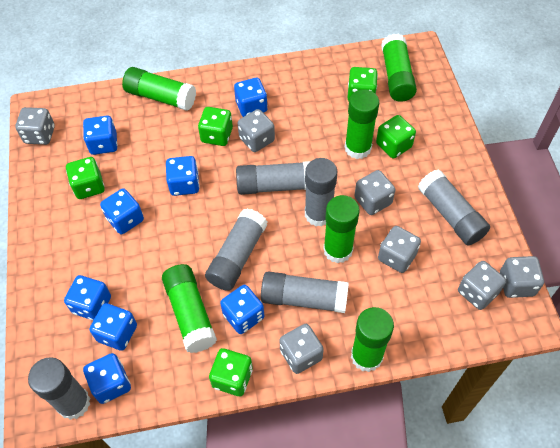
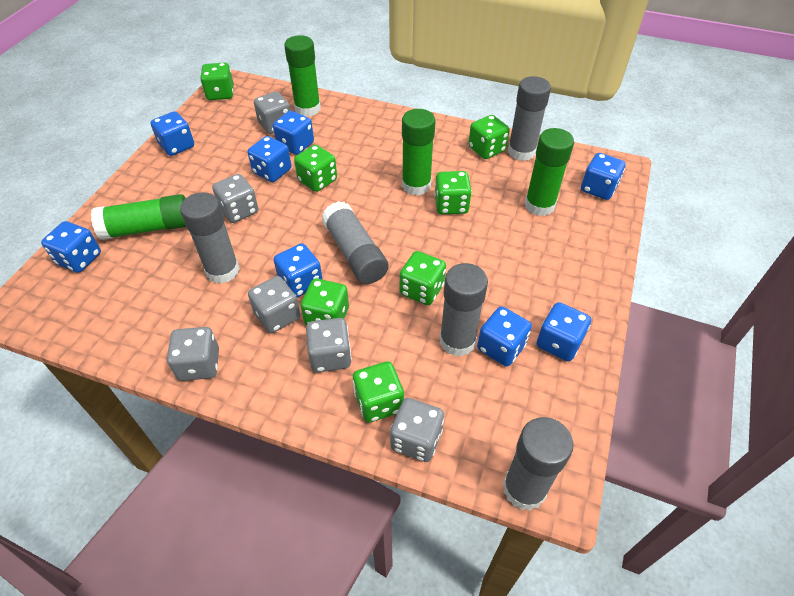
green dice: [66,157,105,199] [198,107,233,146] [209,348,253,396] [347,67,378,101] [376,115,416,158] = 5 -> [200,63,234,100] [294,145,337,192] [301,279,349,325] [353,361,404,422] [400,251,446,305] [434,171,472,214] [468,115,510,159] = 7
green glue stick: [122,67,196,111] [162,264,217,353] [323,195,360,263] [345,89,379,159] [351,307,394,372] [381,33,417,102] = 6 -> [91,194,186,240] [284,35,321,116] [402,109,435,195] [525,128,574,216] = 4
grey dice: [15,107,55,145] [237,109,275,152] [279,324,324,374] [354,170,395,215] [378,226,421,273] [458,261,506,310] [500,256,544,298] = 7 -> [167,327,219,381] [212,174,259,223] [248,276,300,333] [254,91,291,134] [306,318,352,372] [390,398,444,462] = 6
grey glue stick: [28,357,90,420] [205,208,267,291] [236,161,311,195] [261,271,349,313] [305,158,337,227] [418,169,490,245] = 6 -> [180,192,240,283] [322,201,389,284] [440,263,488,356] [503,417,573,511] [508,76,551,161] = 5

